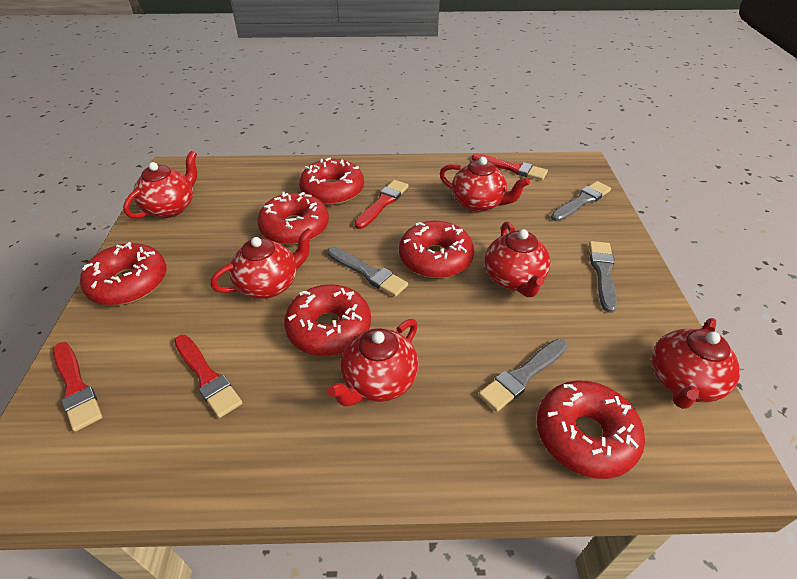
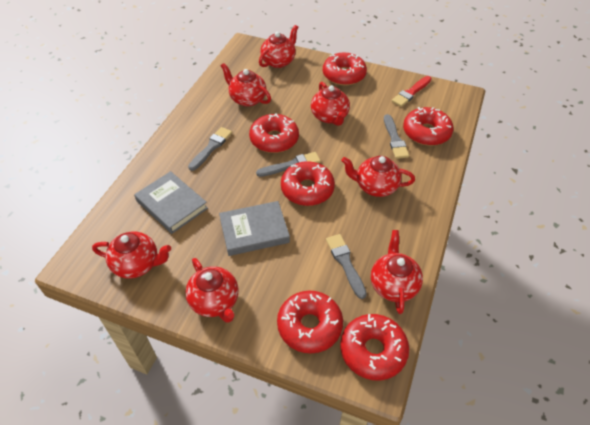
grey book: none = 0 -> [134,171,208,234] [219,201,290,256] = 2
red brush: [53,342,102,432] [174,335,242,418] [355,180,409,229] [472,154,548,180] = 4 -> [392,76,432,107] = 1
red teapot: [123,151,197,219] [211,228,314,299] [327,319,419,406] [440,157,530,212] [485,222,550,297] [652,318,740,409] = 6 -> [92,231,171,278] [185,258,239,323] [221,63,271,107] [259,25,298,68] [311,82,350,126] [341,156,415,197] [371,230,423,314] = 7

